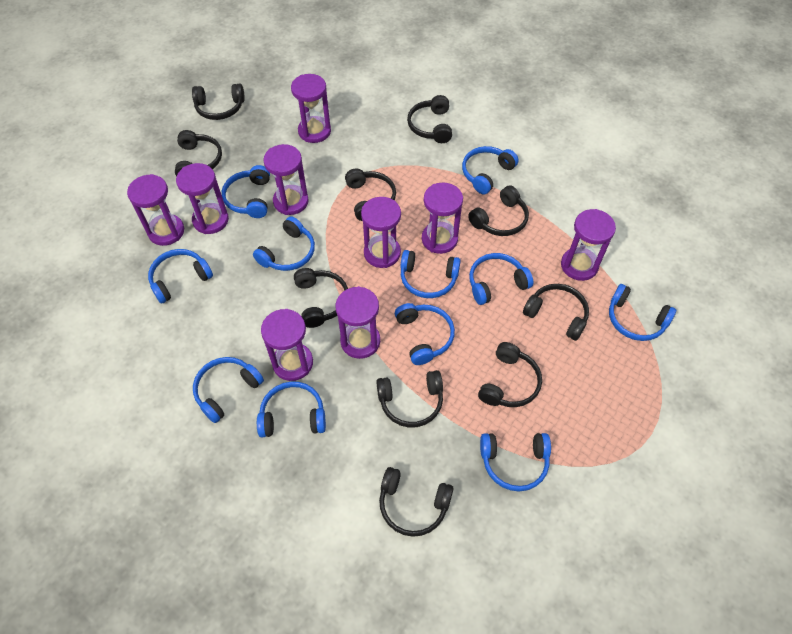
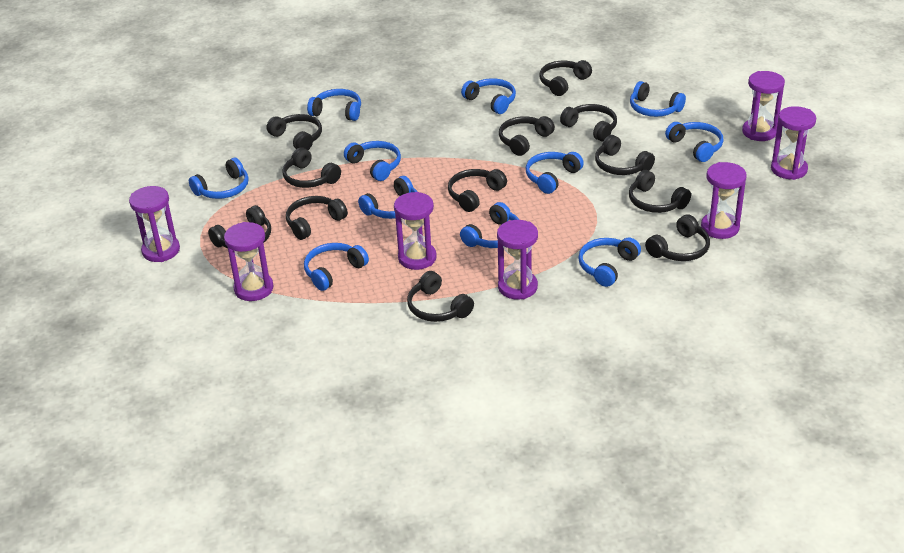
black headphones: [175,130,222,176] [192,84,245,120] [294,268,348,328] [345,168,396,221] [376,370,443,428] [379,467,454,537] [407,95,452,143] [468,185,529,236] [478,342,542,407] [523,284,589,341] = 10 -> [208,205,271,248] [266,114,322,150] [282,147,341,188] [286,196,348,240] [407,271,474,322] [448,169,507,212] [499,116,555,156] [540,60,592,96] [560,104,617,142] [595,135,655,175] [629,170,691,213] [645,214,710,261] = 12
purple hourglass: [127,174,184,246] [176,163,229,234] [261,309,313,381] [263,144,309,215] [291,74,331,143] [335,286,380,359] [361,197,401,268] [422,182,463,254] [561,209,616,281] = 9 -> [129,186,180,262] [224,222,274,301] [394,192,437,270] [497,220,538,300] [701,162,747,239] [742,71,785,141] [771,106,816,180] = 7

